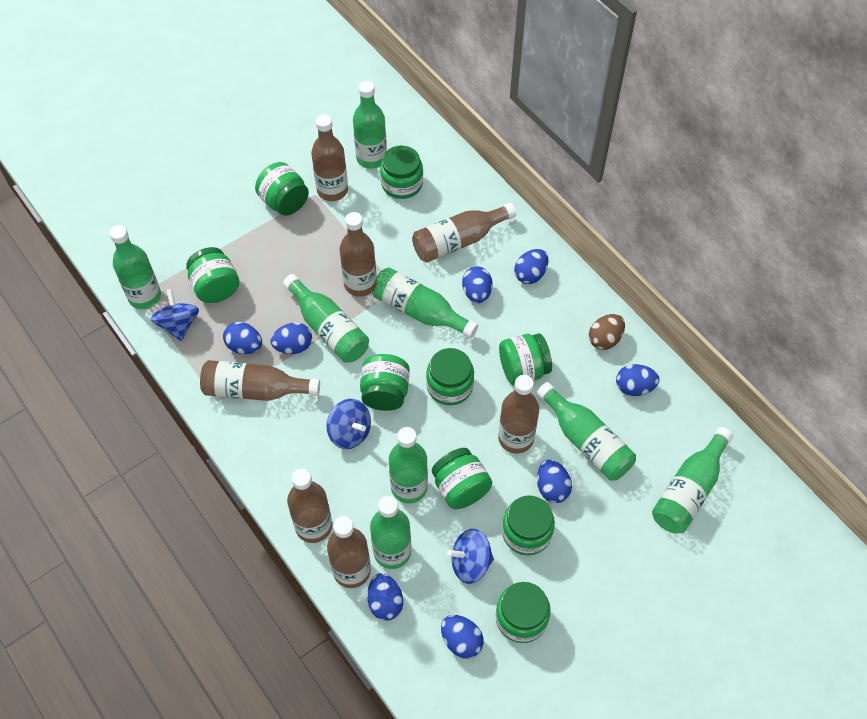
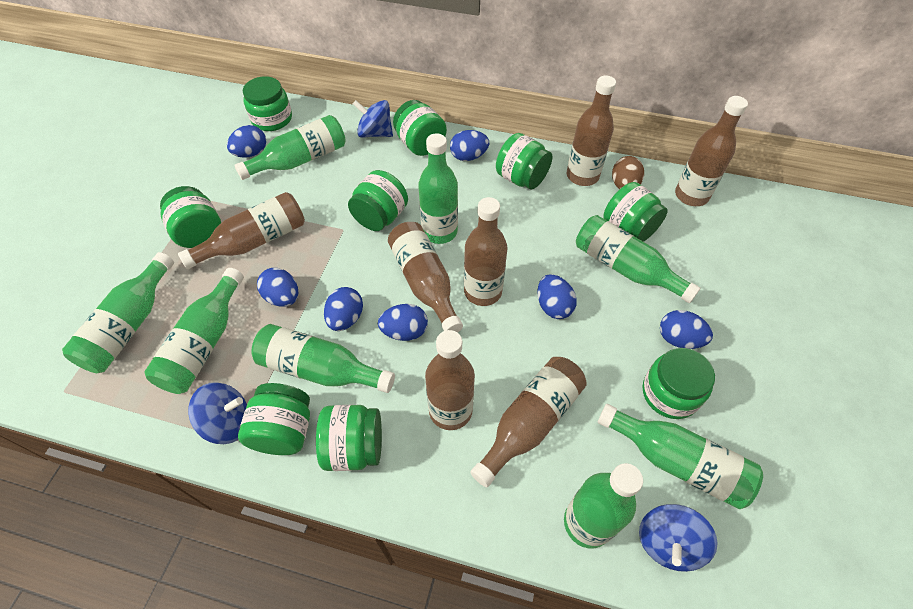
blue egg: [223,322,262,354] [270,323,312,354] [367,573,403,621] [441,615,484,658] [462,266,493,303] [514,249,548,284] [537,459,572,503] [616,364,660,396] = 8 -> [227,125,266,158] [257,268,298,307] [324,287,363,331] [378,304,428,341] [450,130,489,161] [537,274,577,319] [660,310,713,349] = 7

